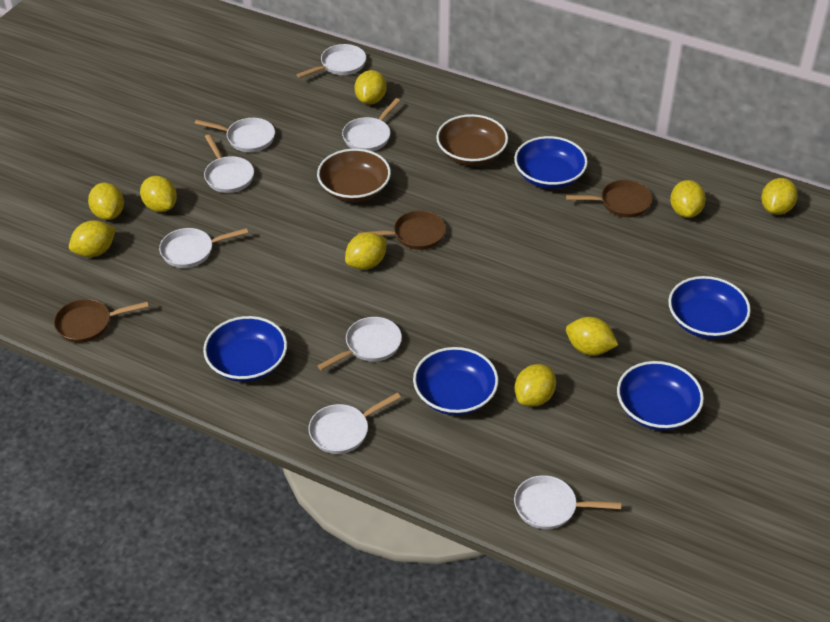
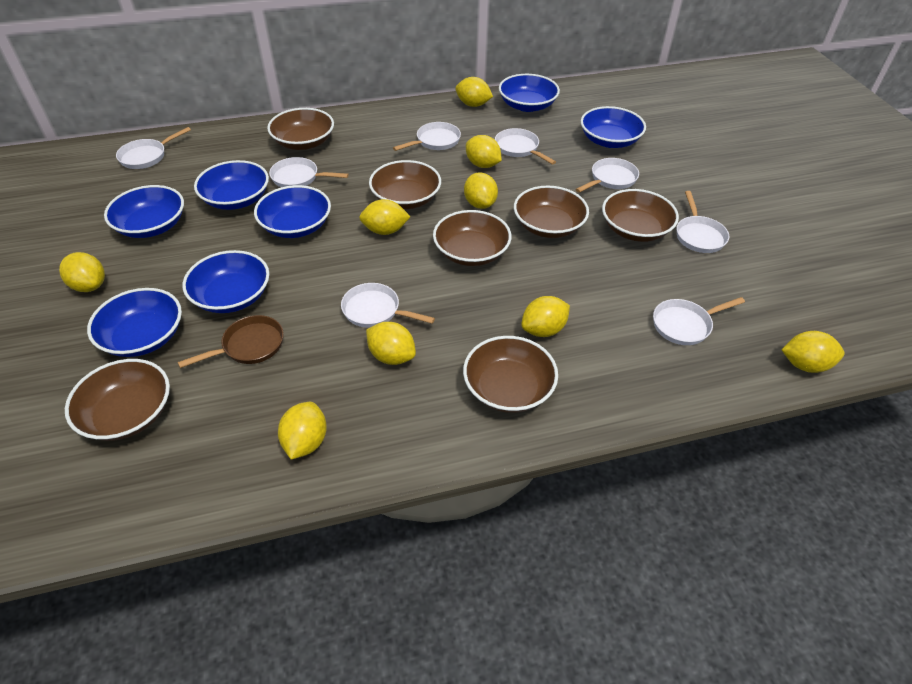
blue bowl: [203,316,287,382] [413,347,498,415] [514,136,588,189] [617,361,704,430] [668,276,751,339] = 5 -> [87,288,182,357] [104,185,184,238] [182,250,269,313] [194,160,269,210] [254,185,331,238] [499,74,560,112] [581,106,646,148] = 7
brown bowl: [317,149,391,202] [436,114,508,166] = 2 -> [65,359,170,441] [267,108,334,150] [369,160,441,209] [433,210,512,266] [463,336,558,413] [514,186,589,238] [602,189,679,242] = 7
brown pan: [54,299,149,343] [358,210,446,250] [566,180,653,217] = 3 -> [178,315,284,368] = 1

